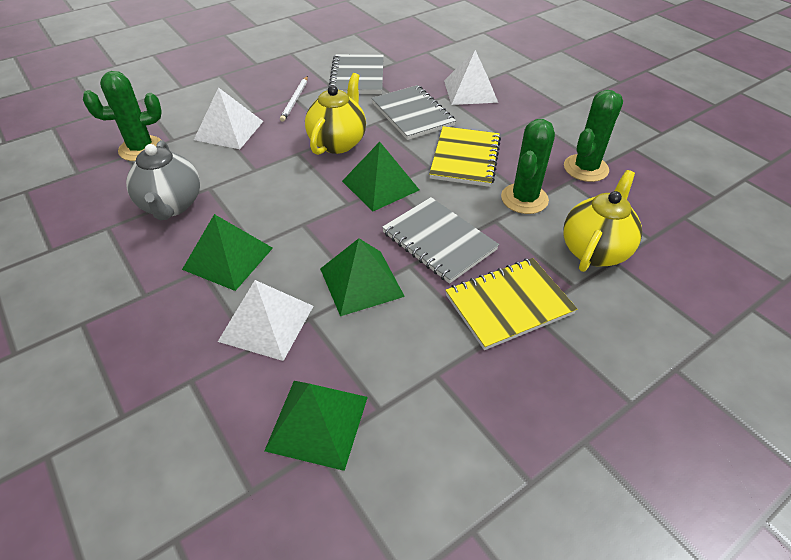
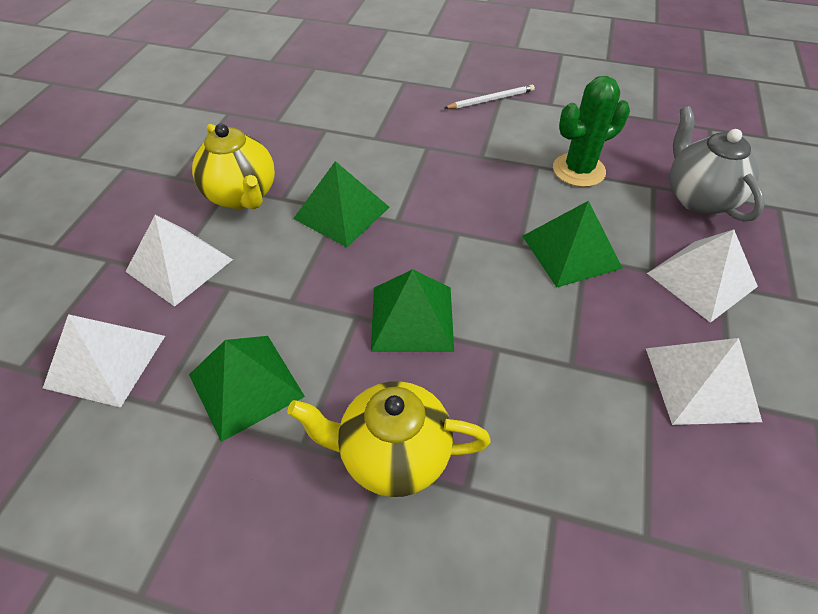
green cactus: [83,71,162,161] [501,119,555,214] [564,90,623,182] = 3 -> [553,76,630,187] = 1
grey notebook: [328,54,384,94] [371,85,456,140] [382,197,499,284] = 3 -> none = 0
white pyramid: [194,87,263,149] [218,280,313,361] [444,50,498,105] = 3 -> [43,314,165,408] [125,215,233,307] [646,338,762,425] [647,229,758,323] = 4
yellow notebook: [429,126,501,187] [445,258,577,350] = 2 -> none = 0

